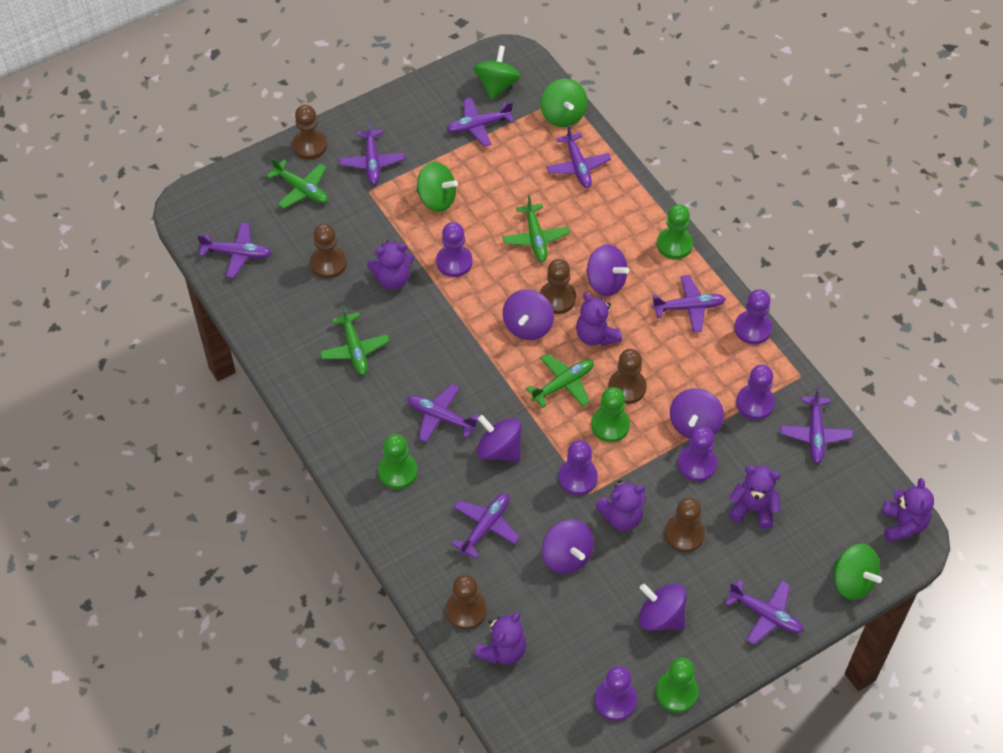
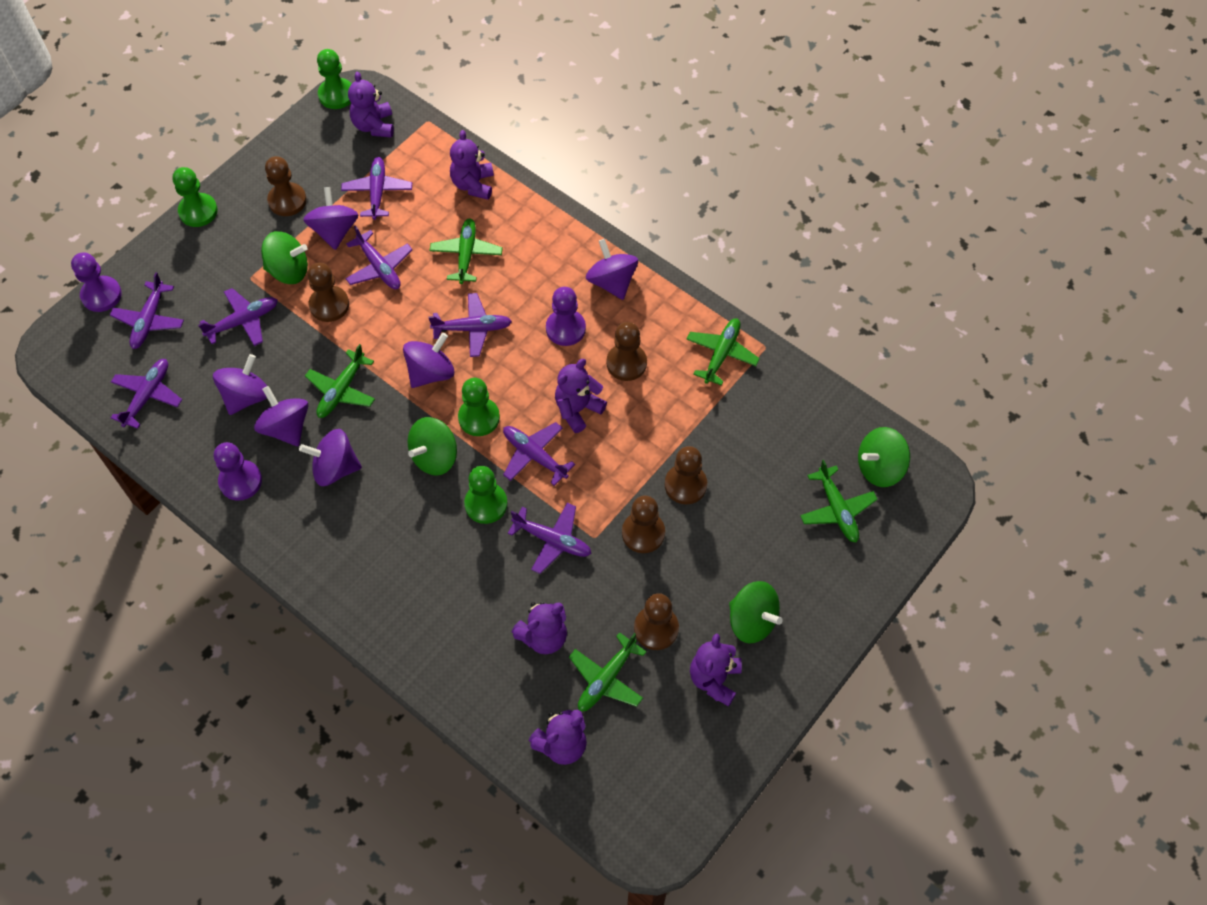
green plane: [267,157,328,209] [320,305,390,375] [503,195,570,262] [526,353,594,408] = 4 -> [305,344,375,418] [430,218,503,284] [569,632,647,711] [686,318,760,386] [800,460,878,543] = 5
purple pawn: [436,222,472,277] [558,440,598,495] [594,666,637,721] [678,426,717,481] [734,289,772,344] [736,365,775,420] = 6 -> [71,252,122,312] [214,442,262,501] [546,287,586,346] = 3
purple plane: [197,222,271,278] [339,120,405,185] [407,384,480,443] [446,98,514,147] [451,493,520,559] [546,125,611,188] [652,275,726,333] [725,580,804,645] [780,387,853,463] = 9 -> [110,272,184,349] [111,359,182,429] [198,288,278,346] [341,157,412,220] [345,225,412,289] [428,293,512,357] [503,422,575,486] [508,503,591,574] = 8

